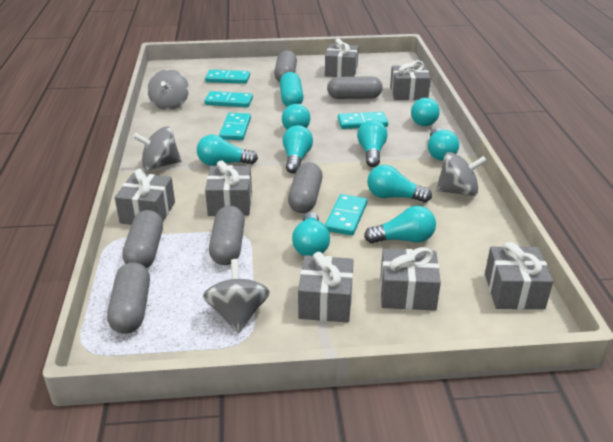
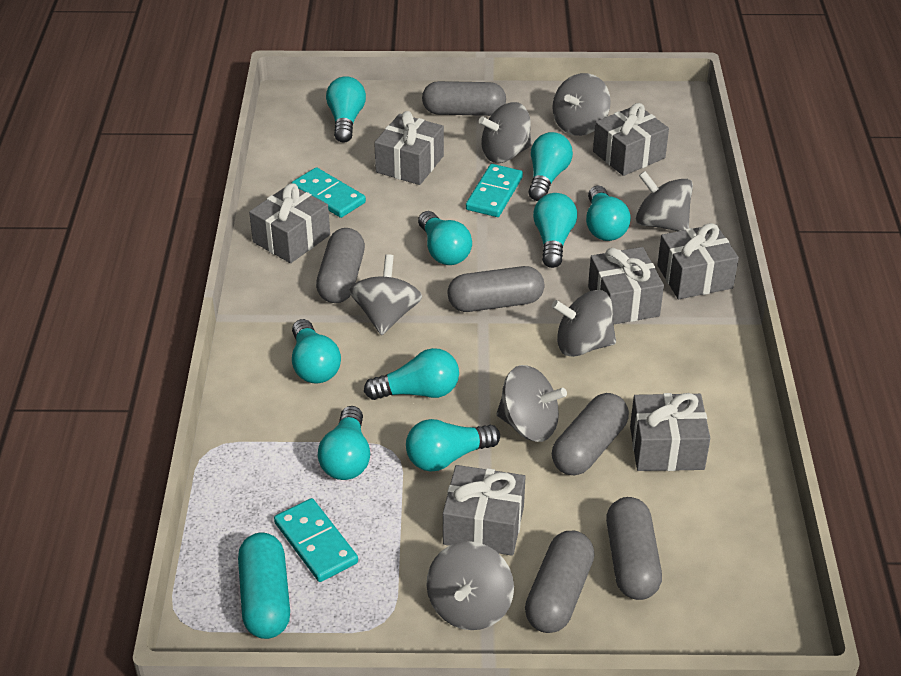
grey spinning top: [133,127,181,170] [147,69,189,110] [203,259,270,333] [436,152,487,197] = 4 -> [349,254,422,335] [427,541,514,630] [479,102,532,163] [497,365,567,442] [552,73,611,136] [552,290,616,357] [636,171,693,231] = 7
turquoise domino: [205,70,250,84] [205,91,253,107] [219,113,251,140] [325,194,367,236] [338,112,388,129] = 5 -> [274,498,358,582] [292,167,366,218] [466,164,523,217] = 3

